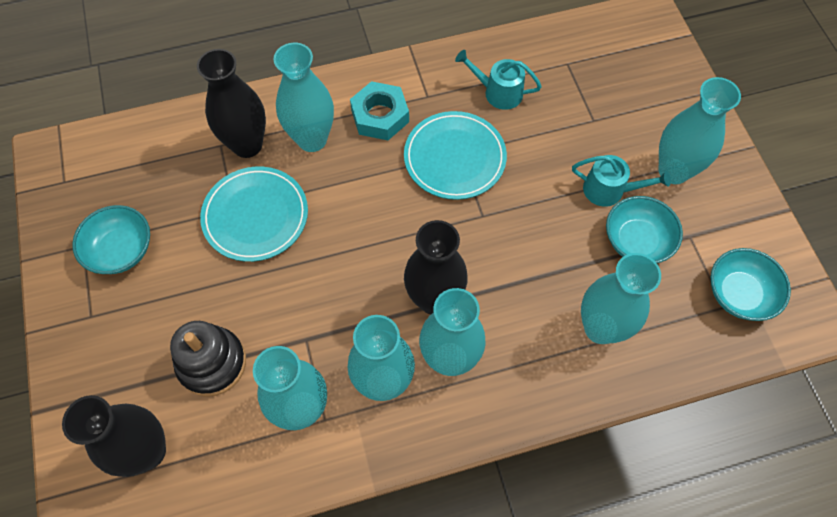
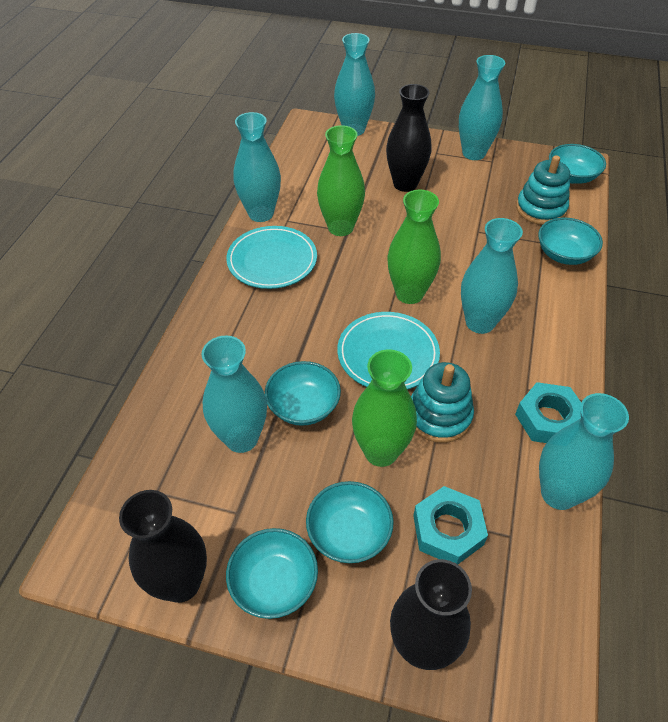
black stacking toy: [170,321,246,397] = 1 -> none = 0
green vase: none = 0 -> [317,125,365,236] [352,349,417,467] [387,190,441,304] = 3
turquoise bowl: [72,205,150,274] [606,196,683,263] [710,248,791,321] = 3 -> [226,528,318,619] [265,361,341,426] [306,481,394,563] [538,218,603,265] [549,144,606,184] = 5
turquoise nut: [350,81,409,140] = 1 -> [413,486,488,565] [515,382,581,443] = 2
turquoise stacking toy: none = 0 -> [411,362,474,443] [516,155,570,225] = 2
turquoise watering can: [455,50,542,110] [572,155,671,207] = 2 -> none = 0

